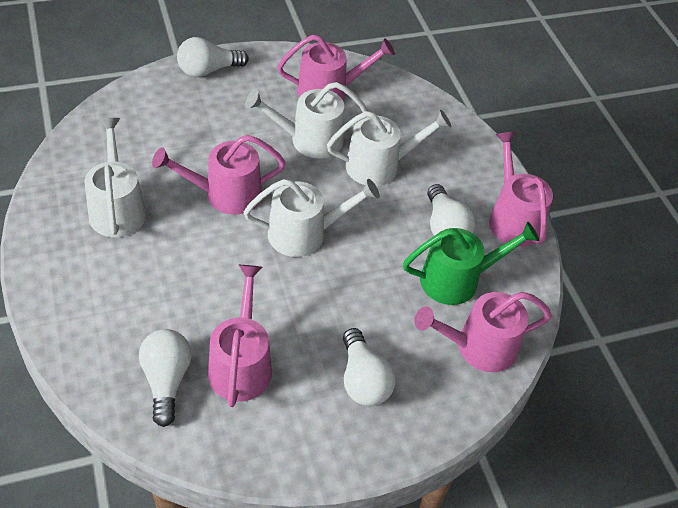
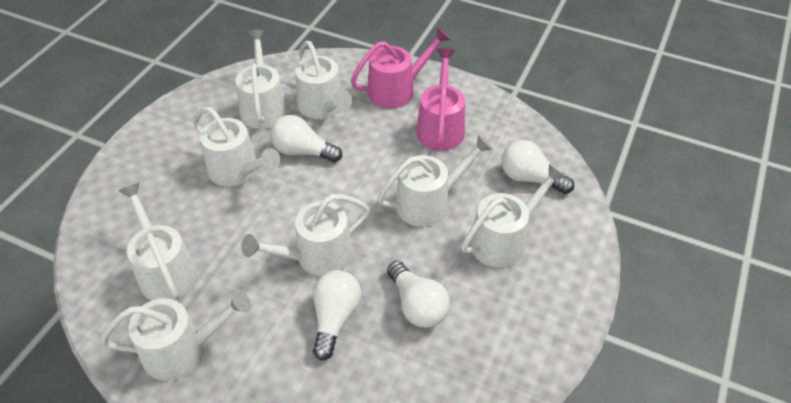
green watering can: [403,221,539,305] = 1 -> none = 0
pink watering can: [152,135,286,214] [208,265,272,407] [277,35,395,100] [414,292,552,372] [489,131,553,247] = 5 -> [351,27,451,109] [416,48,465,151] = 2
white watering can: [84,118,146,237] [244,179,380,257] [245,82,368,159] [327,110,452,186] = 4 -> [100,290,251,381] [118,183,197,300] [193,107,280,186] [235,30,288,129] [241,194,370,276] [295,41,352,119] [377,134,493,227] [461,164,566,268] = 8

